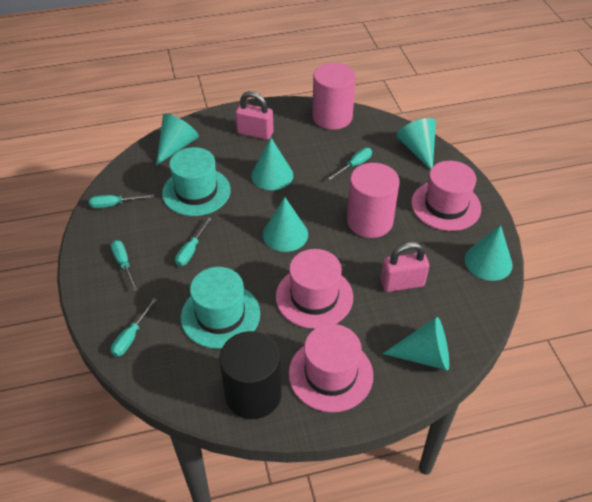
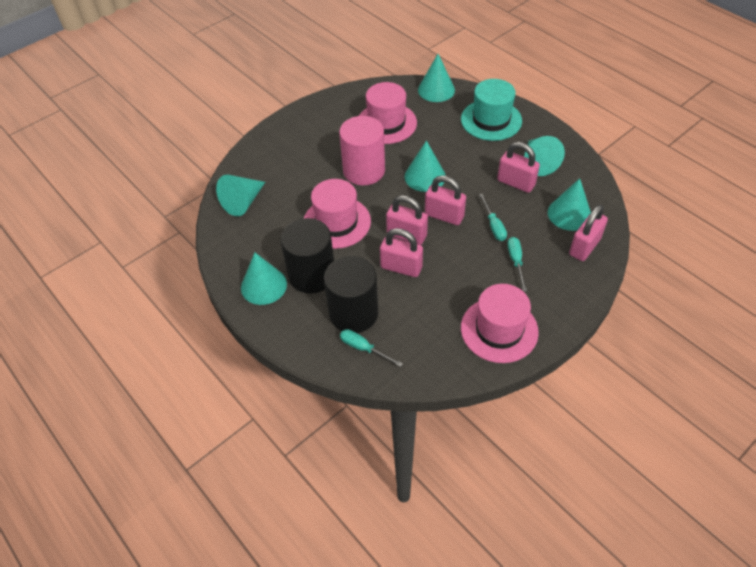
black cylinder: [219,331,282,419] = 1 -> [280,218,334,294] [324,256,378,333] = 2
pink cylinder: [312,63,356,130] [347,163,400,238] = 2 -> [339,116,385,185] = 1
pink padlock: [235,91,273,140] [381,242,429,292] = 2 -> [380,228,423,277] [386,195,428,245] [425,175,466,225] [497,142,540,193] [569,205,608,261] = 5
turquoise hat: [162,147,231,216] [181,267,260,349] = 2 -> [461,79,522,141] = 1
turquoise screwdriver: [89,194,153,208] [111,240,138,291] [111,298,157,357] [175,217,212,266] [328,148,372,180] = 5 -> [340,329,403,367] [479,194,507,241] [507,237,527,291] = 3

